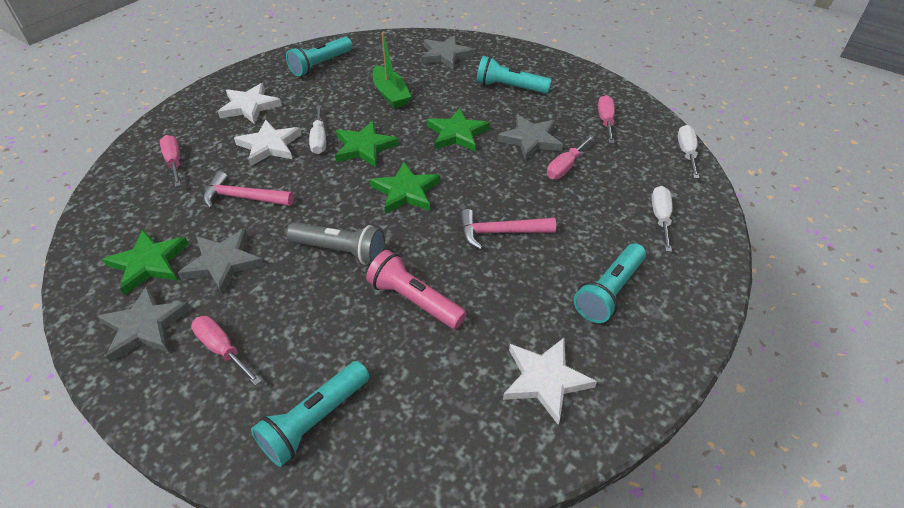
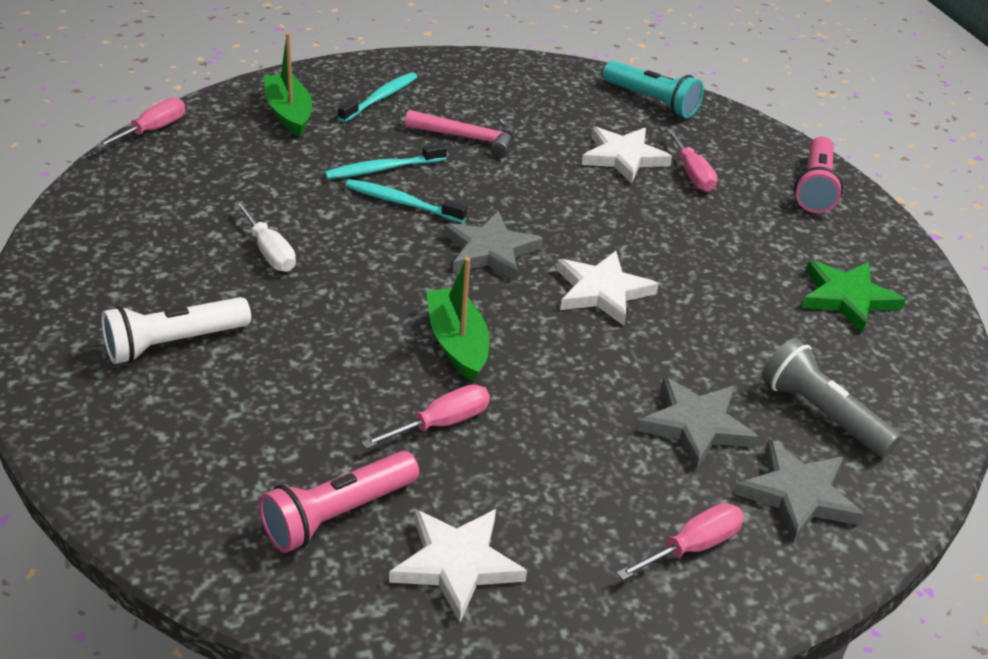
green boat: [373,32,411,109] = 1 -> [264,33,312,137] [426,257,490,382] = 2
green star: [102,230,189,295] [335,121,399,167] [370,162,440,214] [427,108,490,151] = 4 -> [801,260,906,333] = 1
grey star: [97,286,191,362] [178,229,264,295] [421,35,474,70] [497,115,563,161] = 4 -> [444,211,543,281] [637,377,759,470] [734,439,865,543] = 3
pink flashlight: [366,250,467,329] = 1 -> [259,451,419,553] [794,137,843,213] = 2
pink hammer: [203,171,294,209] [460,209,556,250] = 2 -> [405,110,515,158] = 1
turquoise flashlight: [251,361,369,467] [286,37,352,77] [477,56,552,94] [574,243,646,323] = 4 -> [603,61,704,118] = 1
turquoise toothbrush: none = 0 -> [324,143,447,179] [338,72,417,122] [345,179,468,223] = 3
white flashlight: none = 0 -> [101,297,251,364] = 1
white screwdriver: [309,105,326,154] [652,186,673,252] [678,125,699,179] = 3 -> [235,201,296,272] = 1

